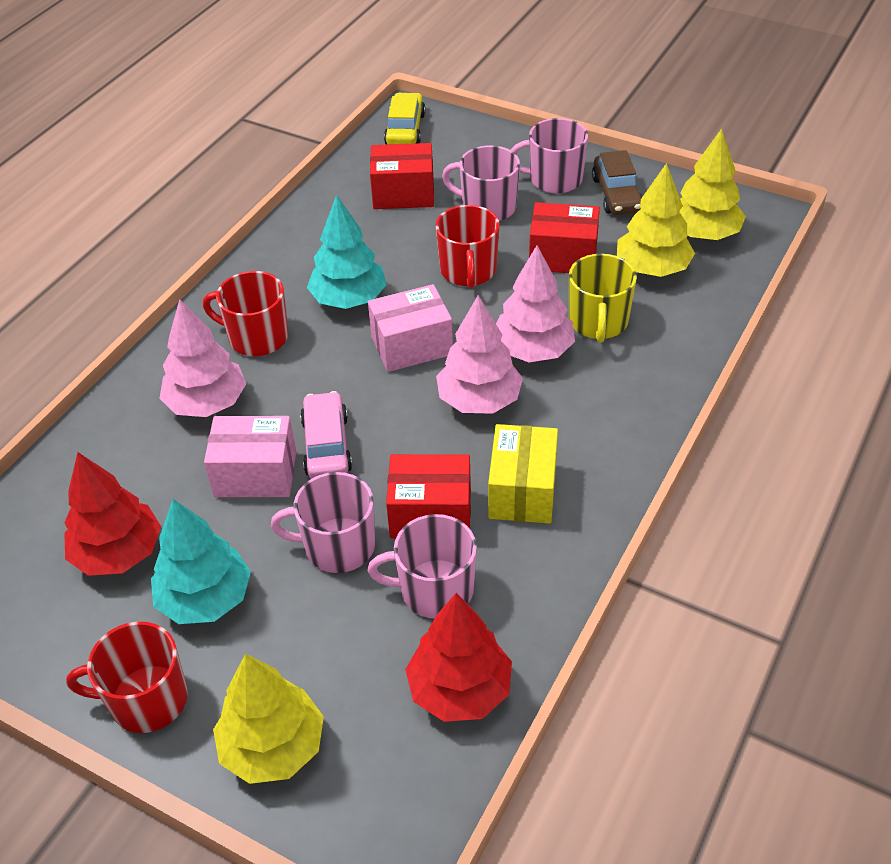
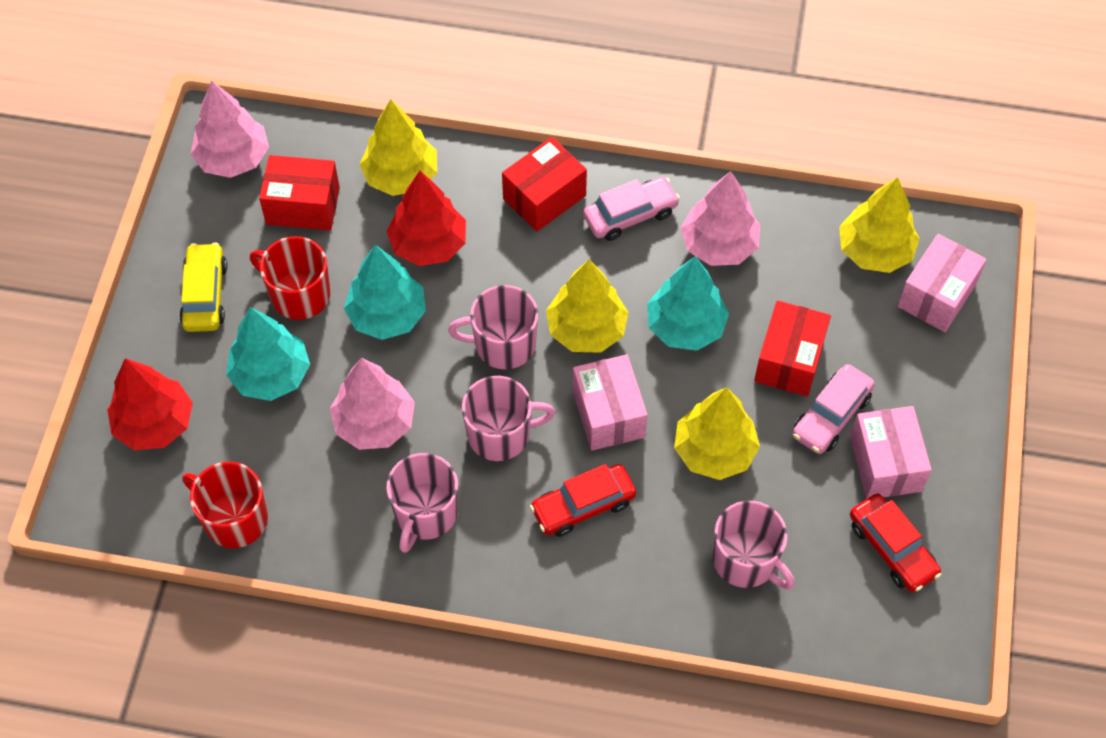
brown car: [592,150,643,215] = 1 -> none = 0
pink box: [204,416,296,497] [368,284,453,372] = 2 -> [573,355,648,451] [850,406,932,499] [898,234,986,332] = 3
pink car: [300,391,352,479] = 1 -> [583,177,680,241] [792,364,875,454] = 2
red car: none = 0 -> [530,464,636,537] [850,493,942,592] = 2
red mug: [66,622,188,733] [203,271,288,356] [435,205,500,289] = 3 -> [182,462,268,548] [250,236,330,320] = 2
turquoise tree: [151,499,251,624] [307,194,387,309] = 2 -> [226,307,310,401] [344,245,426,340] [647,256,729,351] = 3
yellow box: [488,424,558,524] = 1 -> none = 0
yellow mug: [569,254,637,343] = 1 -> none = 0
yellow tree: [213,654,324,784] [617,163,695,277] [679,129,746,240] = 3 -> [359,99,437,196] [546,260,629,353] [674,387,760,480] [839,177,920,273] = 4

